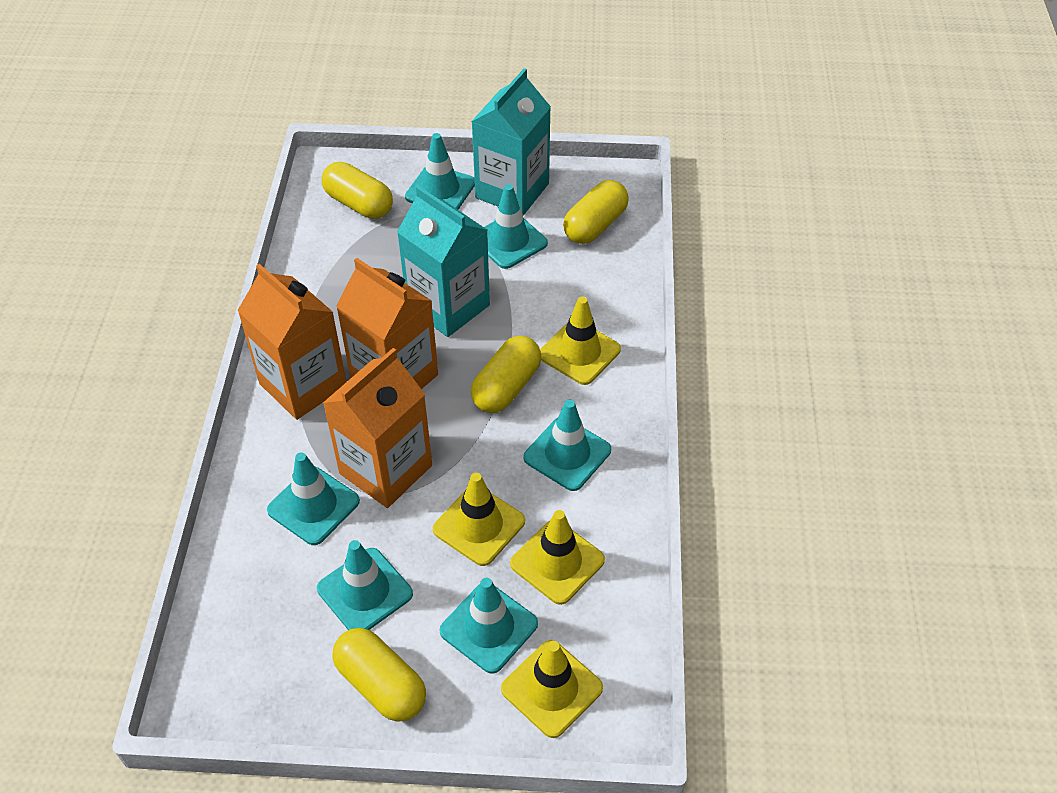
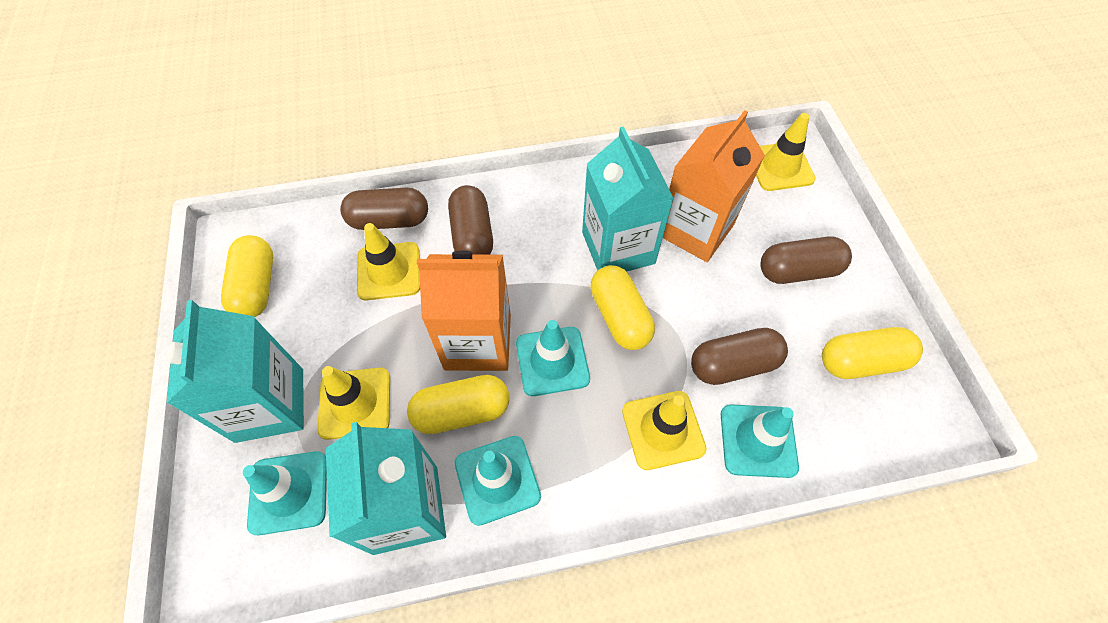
brown capsule: none = 0 -> [340,188,428,230] [448,185,493,255] [691,328,788,385] [760,236,852,284] = 4
orange carton: [237,264,346,420] [323,348,432,508] [336,258,438,389] = 3 -> [417,250,511,371] [663,110,765,262] = 2
turquoise carton: [397,186,490,337] [471,68,551,216] = 2 -> [167,300,304,443] [326,422,446,555] [582,126,674,272] = 3
turquoise traffic cone: [267,452,360,545] [317,540,413,630] [405,133,475,210] [439,578,538,674] [484,184,548,269] [523,400,611,491] = 6 -> [243,451,327,535] [455,436,541,526] [516,320,590,396] [721,404,799,478] = 4

